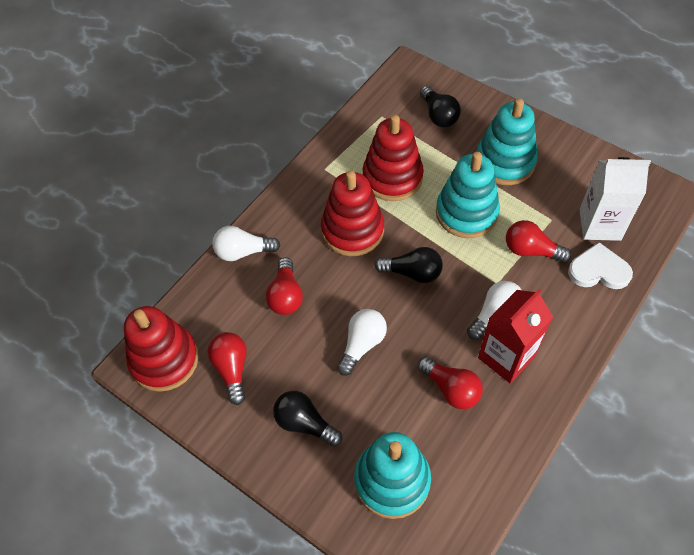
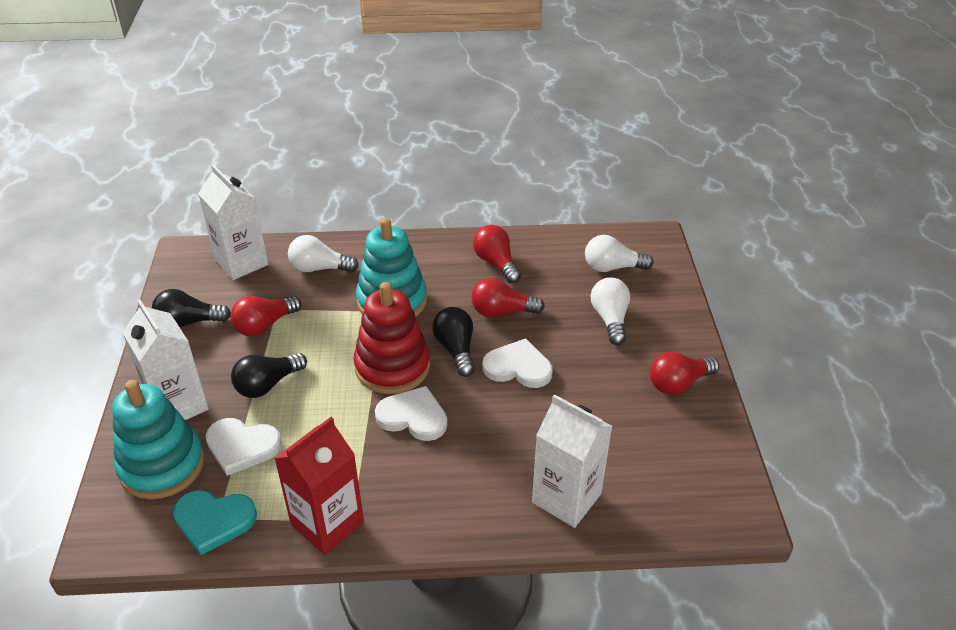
red stacking toy: [124,306,198,392] [321,171,384,256] [363,115,424,201] = 3 -> [353,282,430,394] = 1
turquoise heart: none = 0 -> [173,490,257,555] = 1
turquoise stacking toy: [354,432,431,519] [436,152,500,238] [477,98,538,185] = 3 -> [112,380,205,499] [356,218,427,317] = 2
white carton: [579,157,651,241] = 1 -> [122,300,209,420] [198,164,268,280] [532,394,612,528] = 3
white heart: [568,242,633,289] = 1 -> [206,418,282,476] [375,386,447,441] [482,338,553,388] = 3

